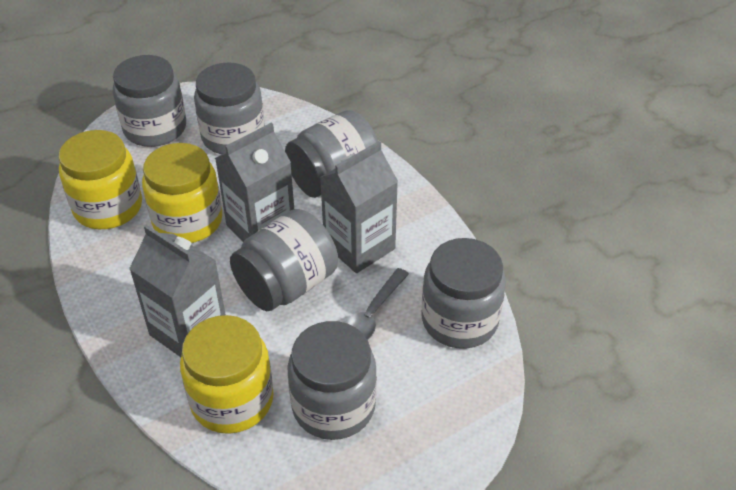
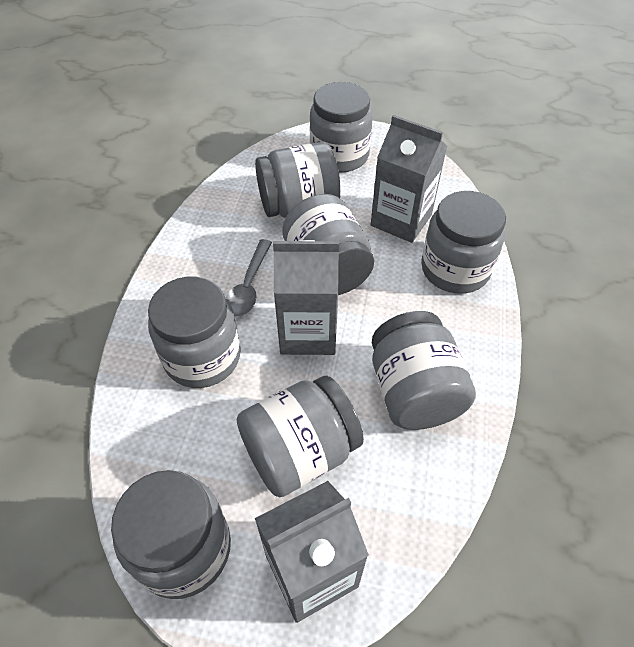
grey jar: [113,55,186,147] [194,63,265,154] [230,209,338,311] [285,110,378,198] [287,321,377,440] [422,238,506,349] = 6 -> [111,470,231,599] [148,277,241,388] [237,376,364,497] [255,142,341,218] [282,194,374,295] [310,82,373,173] [372,311,476,430] [421,191,506,294] = 8
yellow jar: [59,130,142,229] [142,143,223,243] [180,315,274,434] = 3 -> none = 0

